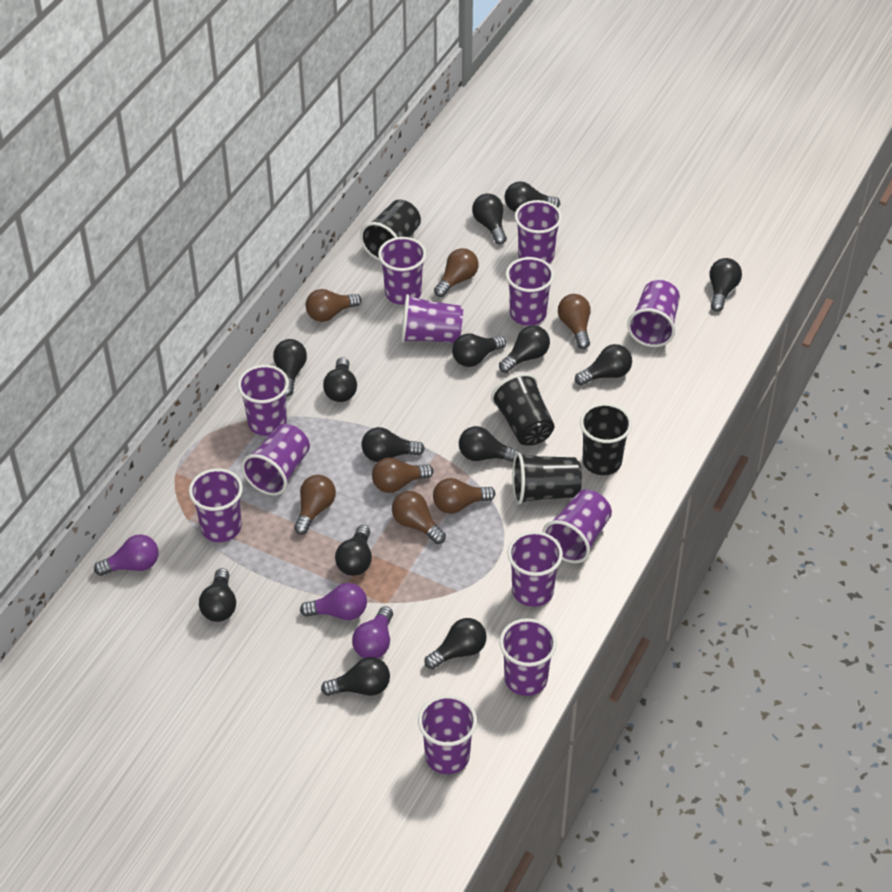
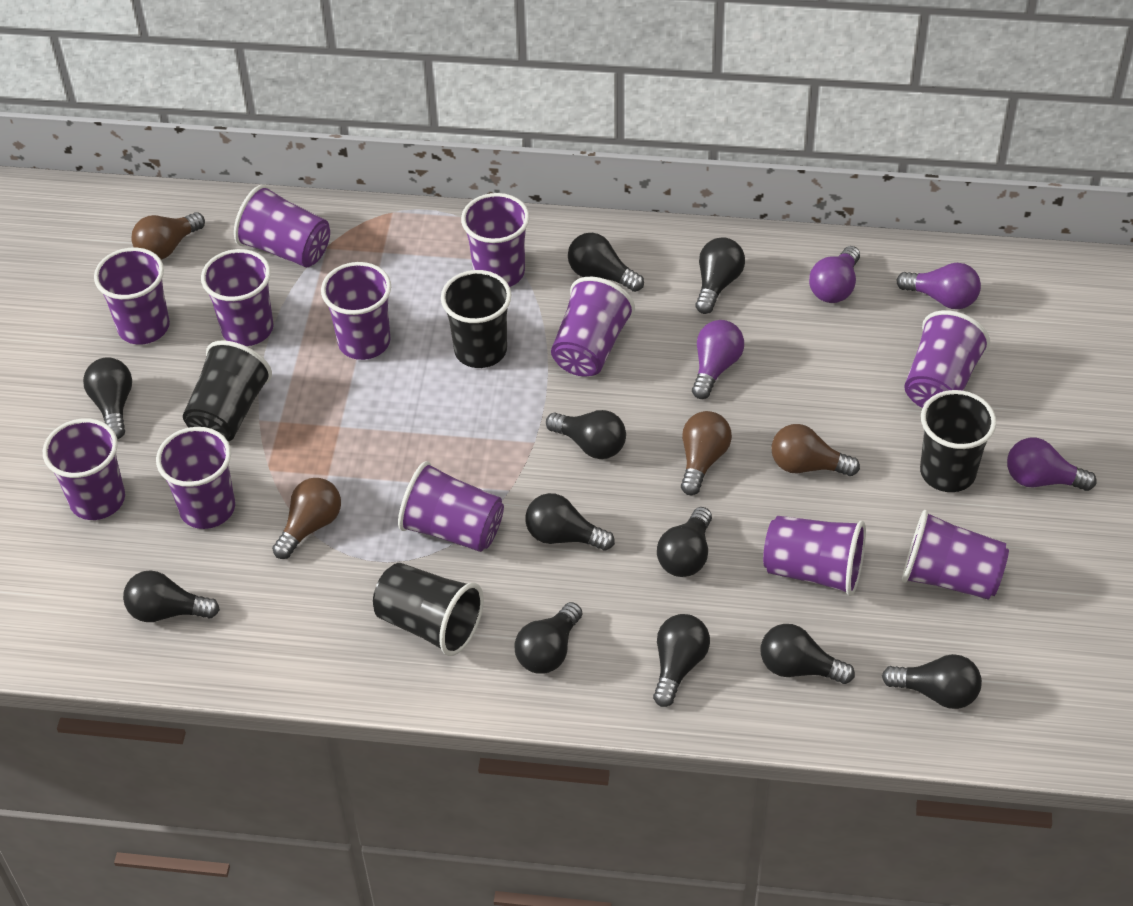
black light bulb: [199,568,236,622] [273,339,307,397] [321,657,390,696] [323,357,357,402] [335,525,372,576] [361,427,425,462] [424,618,487,669] [452,333,506,367] [459,426,520,462] [472,194,507,244] [499,325,550,373] [505,181,560,212] [575,344,632,385] [710,258,742,312] = 14 -> [83,357,132,439] [123,570,220,622] [515,602,582,674] [525,493,615,551] [546,410,626,459] [568,233,644,292] [653,614,710,707] [657,507,712,577] [695,237,745,314] [761,624,855,684] [882,654,982,709] = 11
brown light bulb: [294,475,336,535] [306,289,362,322] [372,457,434,493] [392,491,446,544] [433,478,495,514] [434,248,479,297] [558,294,590,349] = 7 -> [131,212,205,260] [272,478,341,559] [681,411,732,495] [771,424,860,476] = 4
purple light bulb: [94,534,158,576] [300,583,367,620] [352,606,393,658] = 3 -> [692,320,744,399] [809,246,860,303] [896,263,981,309] [1007,438,1097,491] = 4

